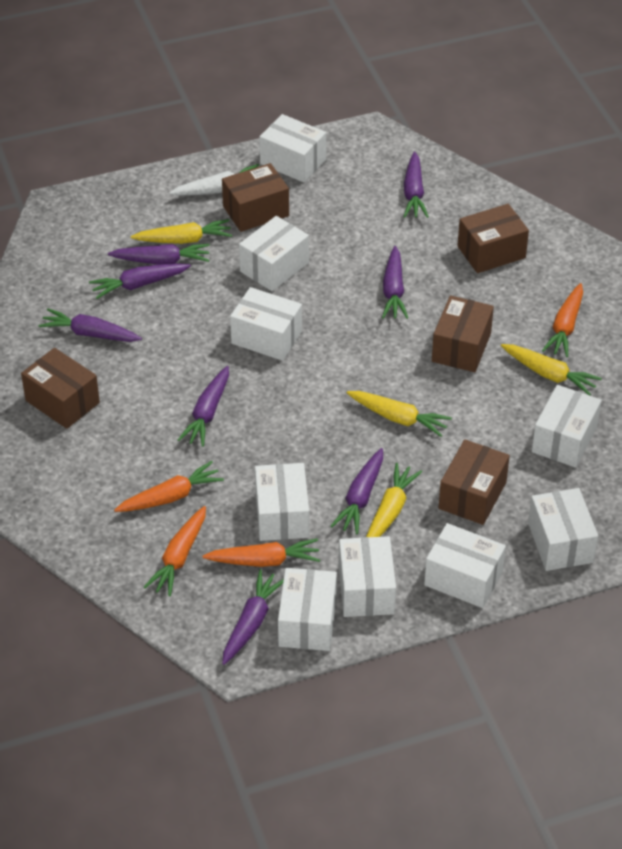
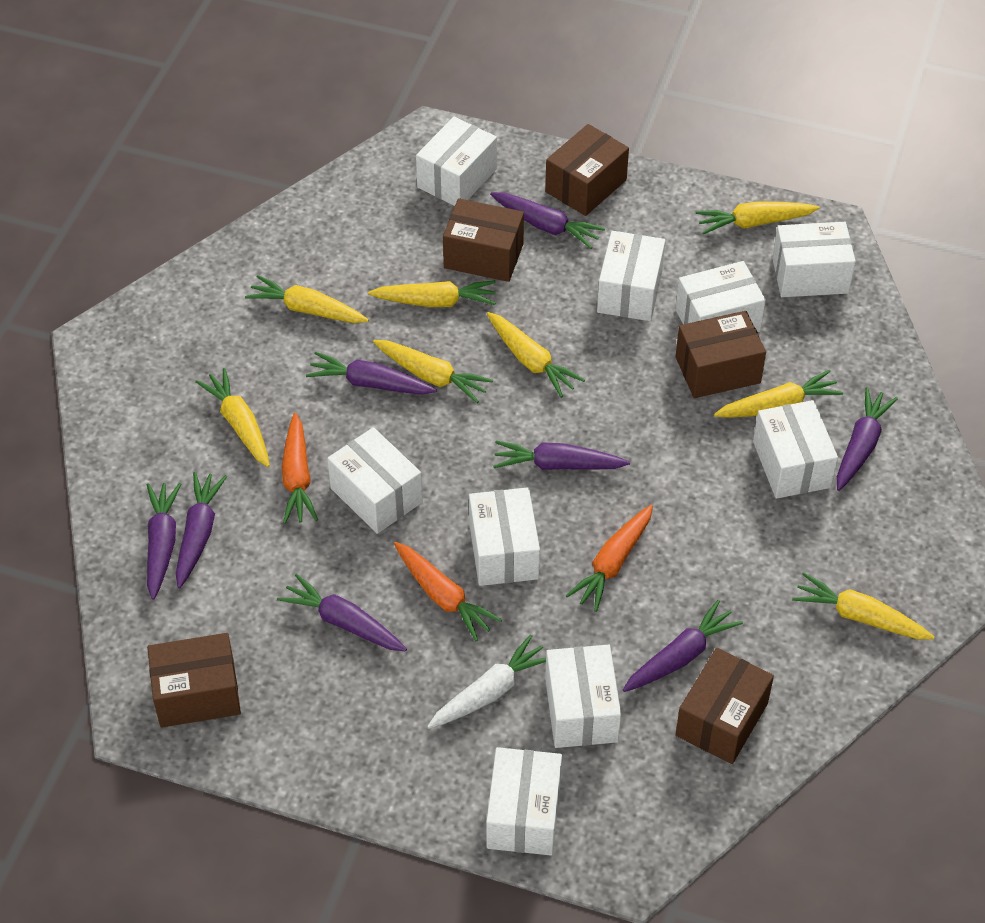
orange carrot: [114,461,224,512] [143,506,206,596] [203,538,320,567] [542,283,583,357] = 4 -> [282,413,318,524] [394,542,502,641] [566,505,653,612] = 3
yellow carrot: [131,219,232,244] [347,391,452,437] [366,463,422,537] [501,344,602,395] = 4 -> [195,368,270,467] [245,275,369,323] [368,280,496,307] [373,340,493,403] [487,312,585,398] [696,201,820,234] [714,369,843,418] [792,573,935,639] = 8

